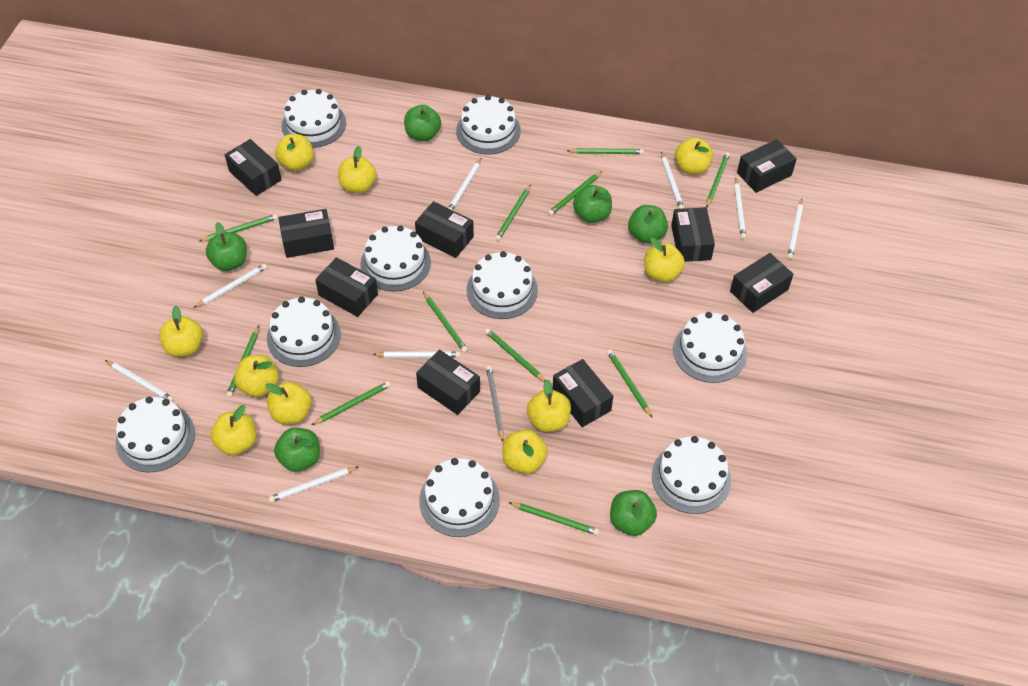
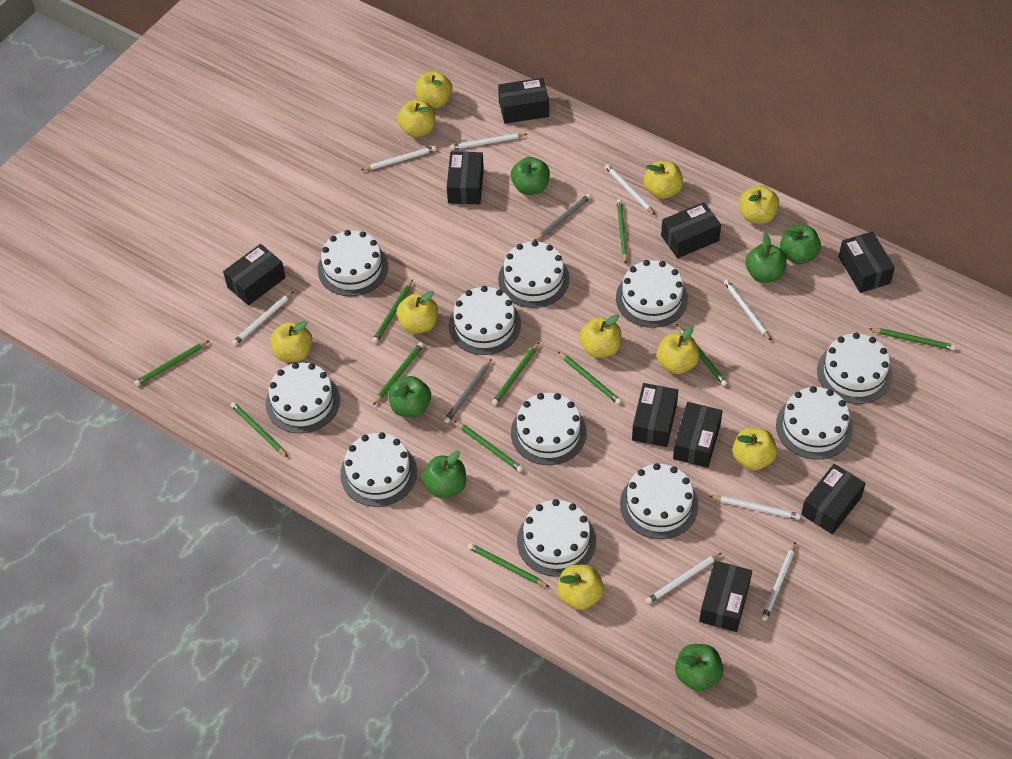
grey pencil: [486,366,504,442] = 1 -> [444,359,492,423] [535,194,591,241] = 2
white cake: [116,397,195,473] [267,297,341,367] [282,89,346,148] [360,225,431,292] [419,458,500,537] [456,95,521,155] [467,251,538,319] [652,436,731,514] [673,312,747,383] = 9 -> [266,362,340,433] [318,230,388,296] [340,432,417,507] [449,286,521,355] [498,240,570,308] [511,393,587,465] [517,499,596,577] [616,260,688,328] [620,463,699,539] [776,386,853,460] [817,333,893,404] = 11

